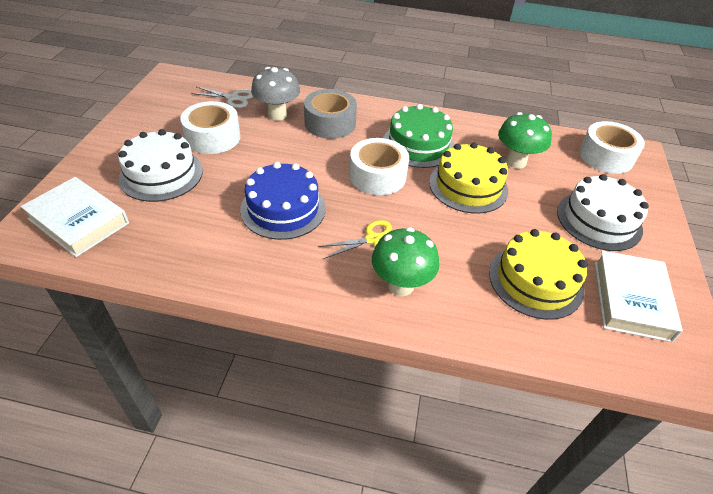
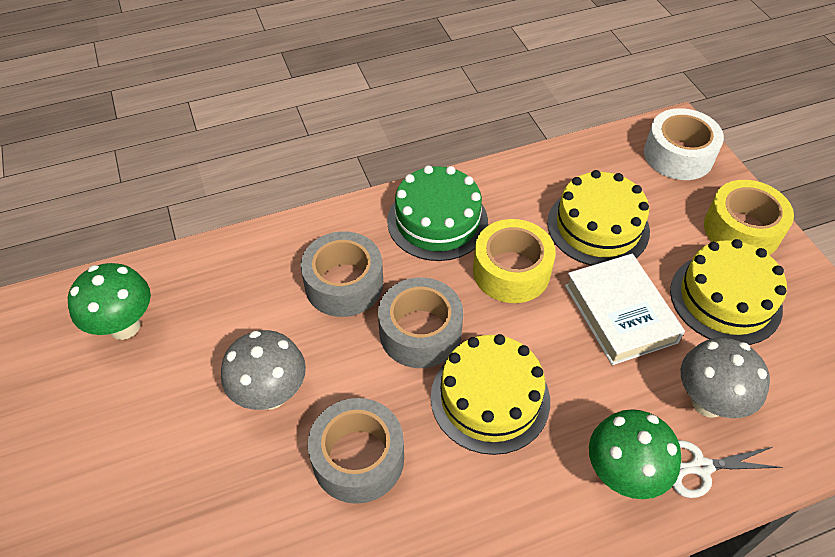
blue cake: [240,162,326,240] = 1 -> none = 0
grey mushroom: [251,67,300,121] = 1 -> [221,330,306,410] [681,338,770,418] = 2
grey tape: [304,89,357,139] = 1 -> [301,231,383,317] [308,398,404,504] [378,277,463,368] = 3
white book: [20,177,129,257] [595,250,683,342] = 2 -> [565,254,685,365] = 1
white cake: [118,129,203,202] [557,174,649,251] = 2 -> none = 0
white tape: [180,101,241,154] [349,138,409,195] [579,121,645,174] = 3 -> [644,108,724,180] = 1
yellow cake: [429,142,508,214] [489,229,587,320] = 2 -> [431,334,550,455] [547,170,650,266] [670,239,787,345] = 3
yellow scissors: [318,220,392,259] = 1 -> none = 0
yellow tape: none = 0 -> [473,219,556,303] [704,180,794,255] = 2

